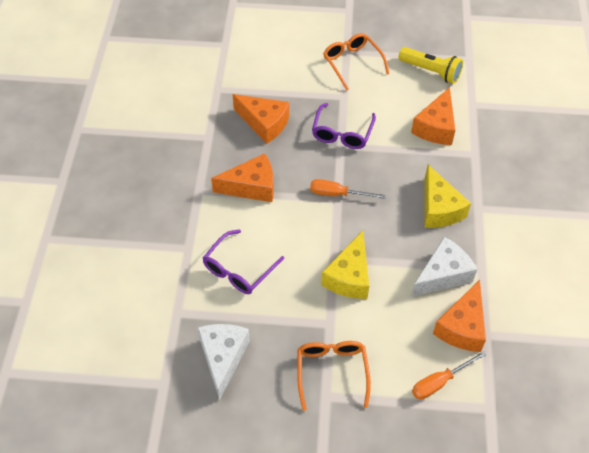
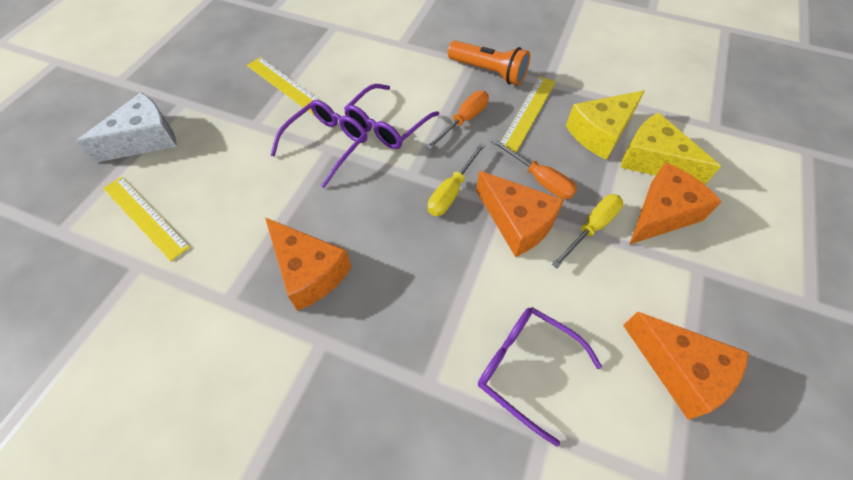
orange flashlight: none = 0 -> [448,41,530,85] = 1
orange glasses: [297,341,371,411] [323,33,390,90] = 2 -> none = 0
purple glasses: [203,229,284,294] [312,103,376,149] = 2 -> [270,100,367,188] [344,84,439,149] [478,307,602,447] = 3
white cheese: [198,324,250,400] [411,237,477,297] = 2 -> [75,92,177,163] = 1
yellow flashlight: [398,47,463,84] = 1 -> none = 0
yellow ruler: none = 0 -> [103,177,190,261] [247,57,321,115] [500,76,556,153] = 3
yellow screwdriver: none = 0 -> [428,143,486,216] [552,194,623,268] = 2

